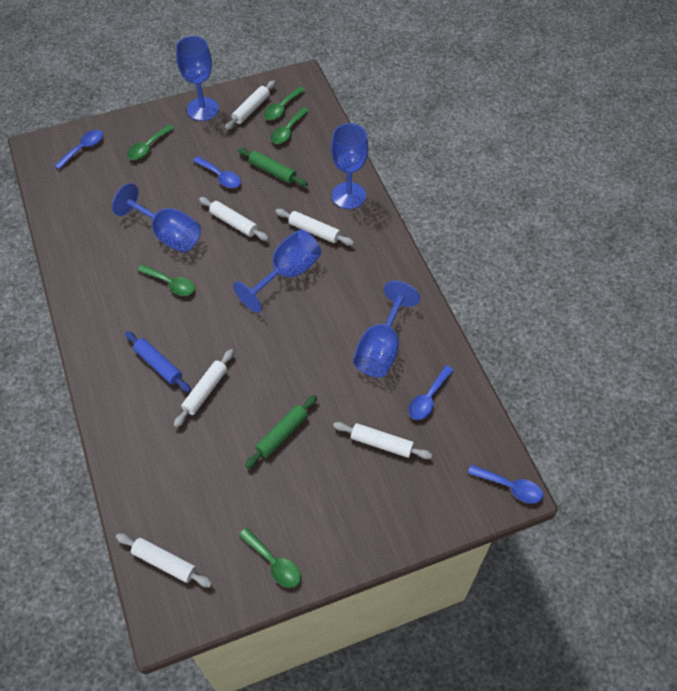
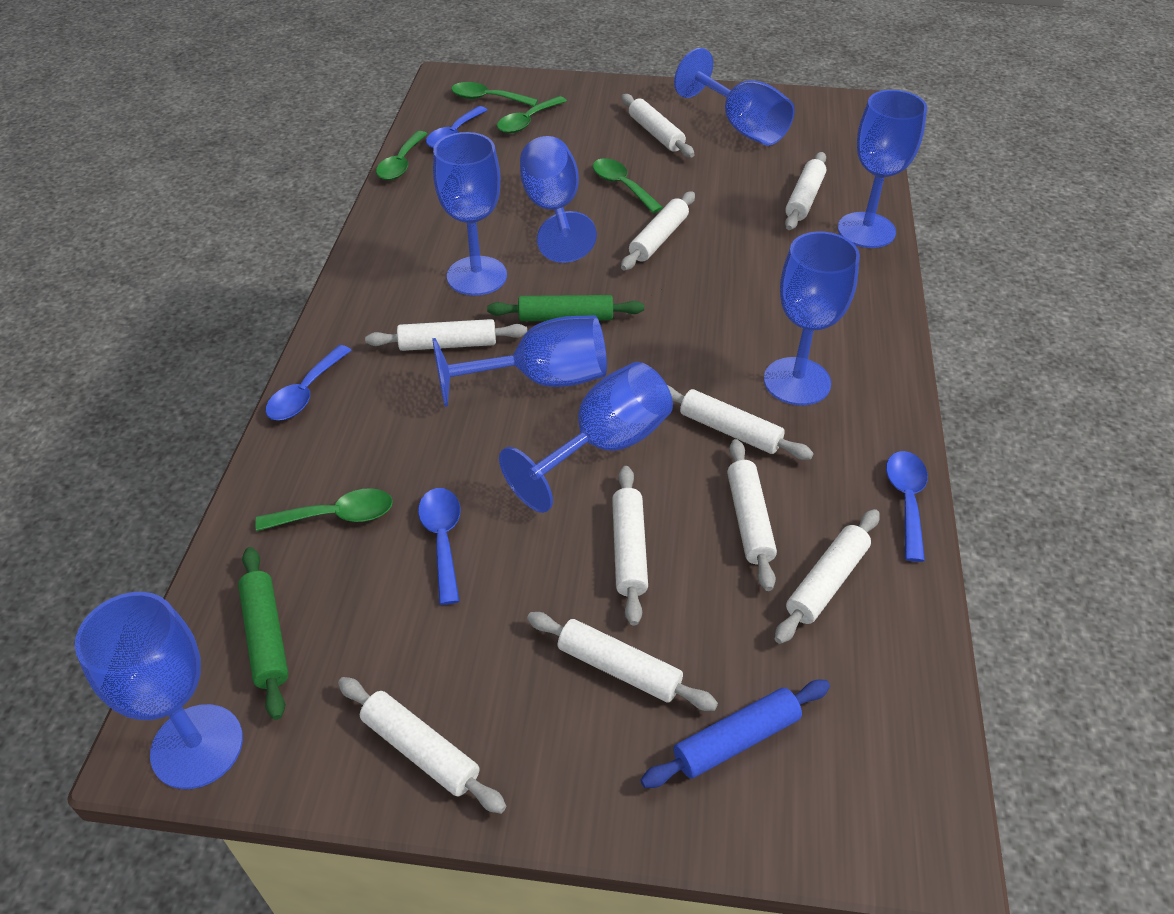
blue goblet: [112,183,201,253] [176,36,219,121] [233,230,321,313] [331,123,368,209] [353,281,420,377] = 5 -> [75,592,243,789] [432,315,607,407] [433,132,507,296] [499,362,673,513] [520,136,597,263] [674,48,795,146] [764,231,860,406] [838,90,927,248] = 8
white rolling pin: [116,533,212,587] [174,349,234,428] [199,197,269,241] [225,80,276,130] [275,209,354,246] [333,422,432,459] = 6 -> [338,677,506,814] [365,319,527,351] [527,612,718,711] [612,466,648,626] [621,94,695,158] [621,191,695,271] [667,385,814,460] [727,439,777,591] [775,509,880,644] [785,152,826,230] = 10

